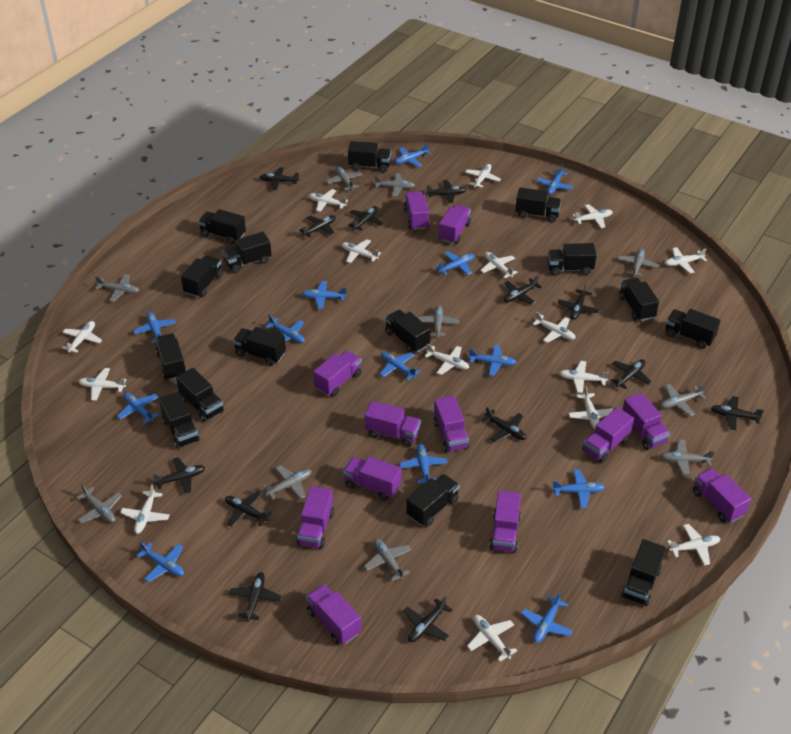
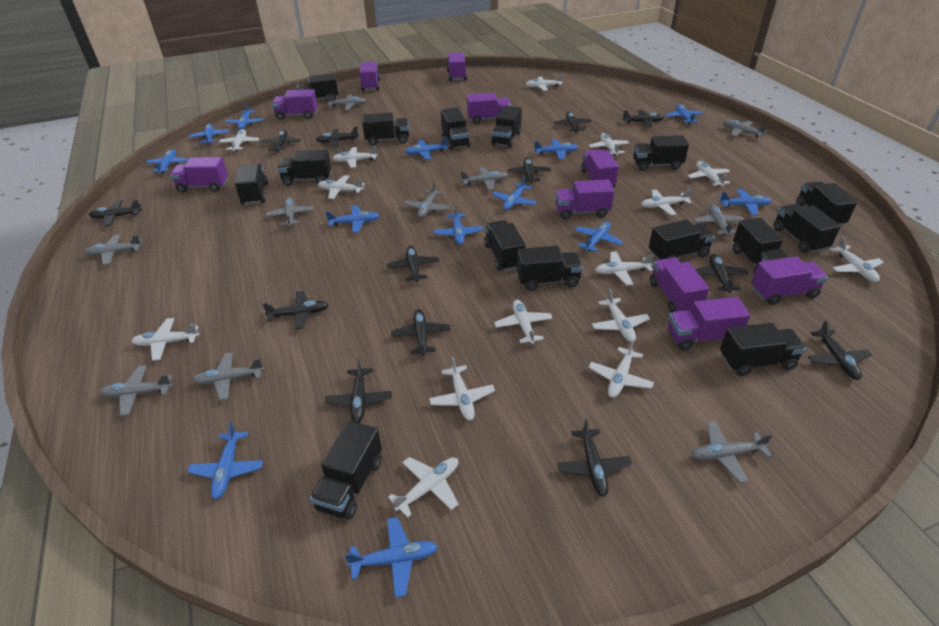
purple truck: [297,486,334,549] [306,584,361,645] [313,350,362,397] [343,456,402,501] [365,401,421,447] [404,191,429,230] [434,396,469,453] [439,205,471,244] [489,490,521,553] [582,407,634,463] [622,393,670,450] [693,468,751,523] = 12 -> [170,157,228,193] [272,89,318,120] [359,62,380,91] [446,52,467,81] [467,93,511,124] [555,179,614,220] [581,149,619,187] [650,257,709,313] [668,297,750,350] [751,256,828,305] = 10

